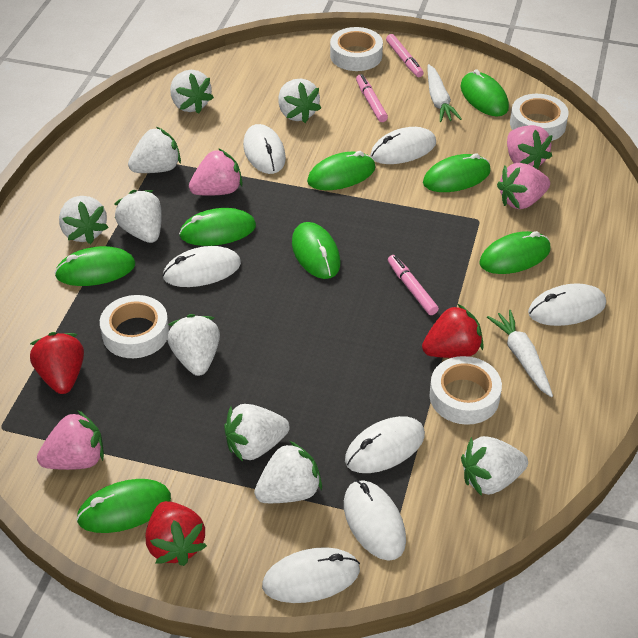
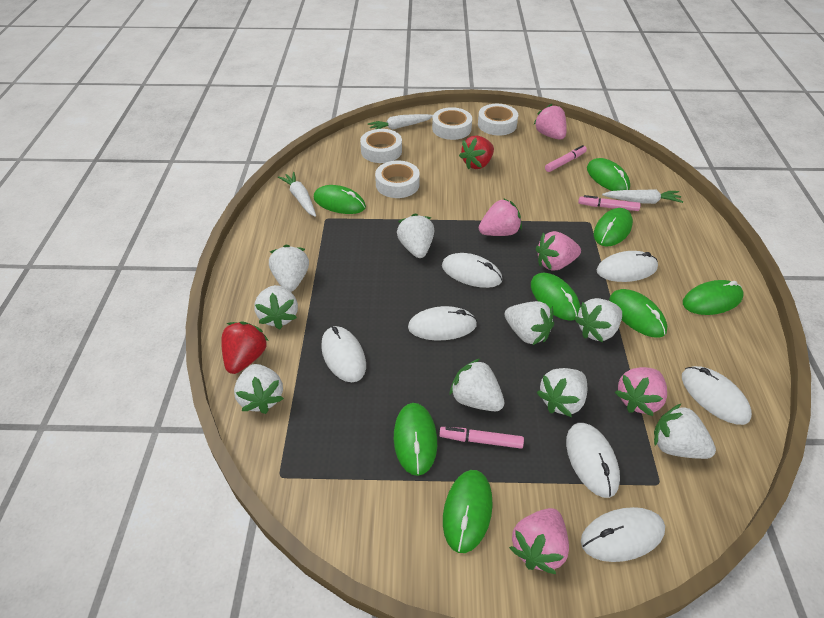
pink strawberry: [37,410,104,470] [189,148,243,196] [497,163,550,209] [507,125,552,169] = 4 -> [479,198,522,236] [509,508,569,574] [533,104,567,140] [536,231,581,271] [615,367,667,416] = 5
red strawberry: [30,332,84,394] [146,501,207,566] [422,304,484,358] = 3 -> [221,321,269,374] [459,135,494,169] = 2
white carrot: [427,64,462,122] [487,310,553,397] = 2 -> [278,172,316,217] [368,114,433,130] [602,189,683,204] = 3

